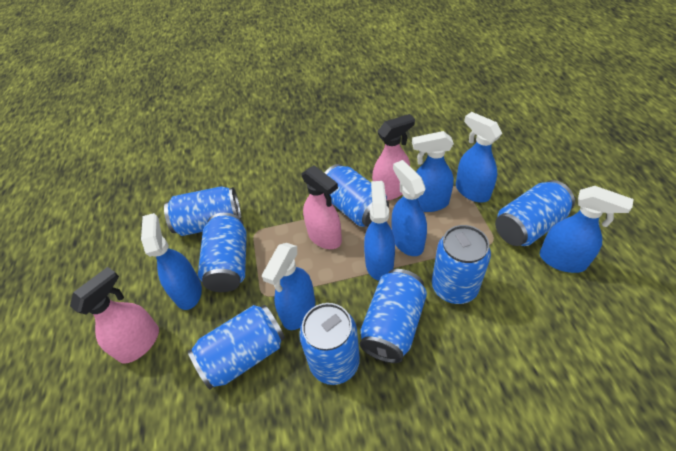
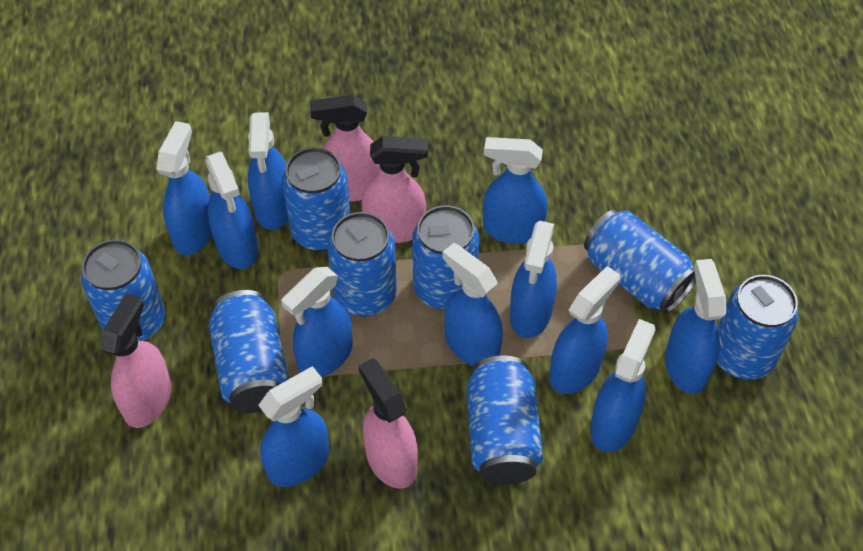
blue spray bottle: [141,213,202,310] [262,243,315,330] [364,181,395,281] [392,160,427,256] [412,131,454,212] [456,112,502,202] [540,186,634,273] = 7 -> [156,121,212,255] [205,152,258,269] [248,112,288,230] [258,366,329,487] [281,267,353,377] [443,243,503,366] [483,137,548,244] [510,221,557,338] [549,266,620,394] [590,319,656,452] [665,259,726,394] = 11
pink spray bottle: [70,267,159,364] [301,165,342,249] [372,114,415,201] = 3 -> [100,293,172,428] [310,95,380,202] [358,358,418,489] [361,136,428,243] = 4

